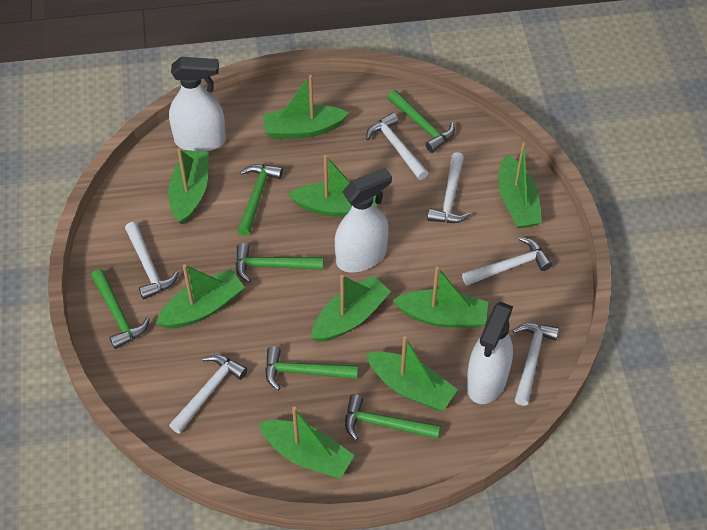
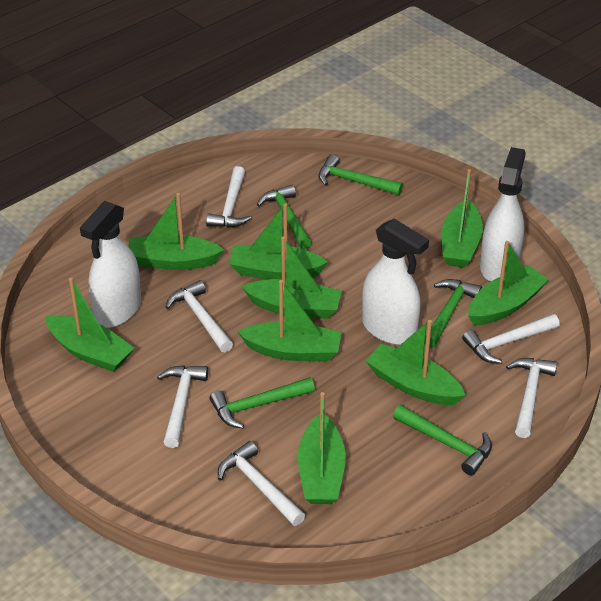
green hammer: [91,269,150,349] [236,243,323,283] [237,164,283,236] [265,347,358,390] [345,394,441,440] [388,90,455,153] = 6 -> [209,377,315,429] [257,185,312,249] [319,154,403,195] [393,405,492,475] [425,279,482,348] = 5

